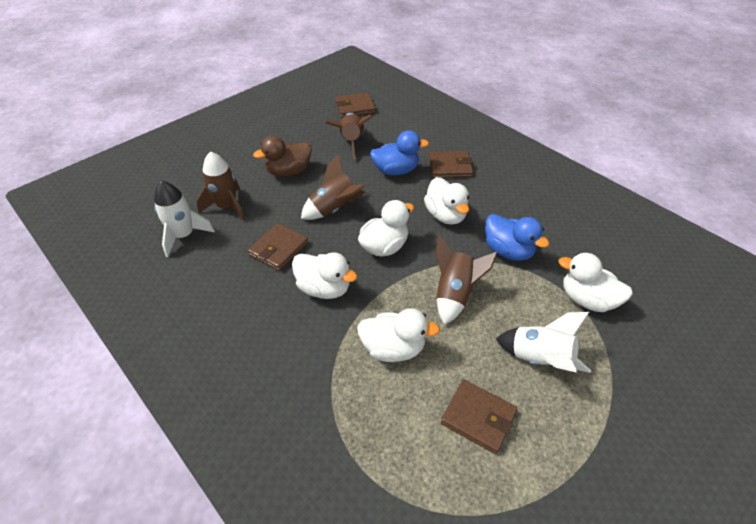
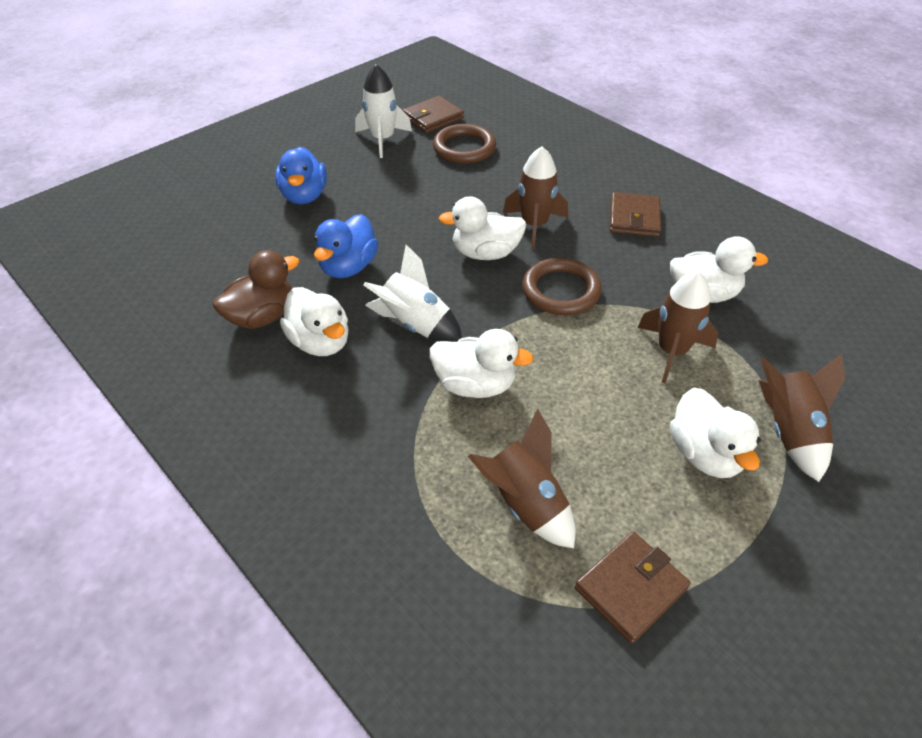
brown ring: none = 0 -> [433,124,496,164] [522,258,602,315] = 2
brown wallet: [248,223,308,271] [335,93,376,118] [429,151,473,178] [441,380,517,454] = 4 -> [403,96,464,133] [575,532,691,644] [610,192,661,237] = 3

